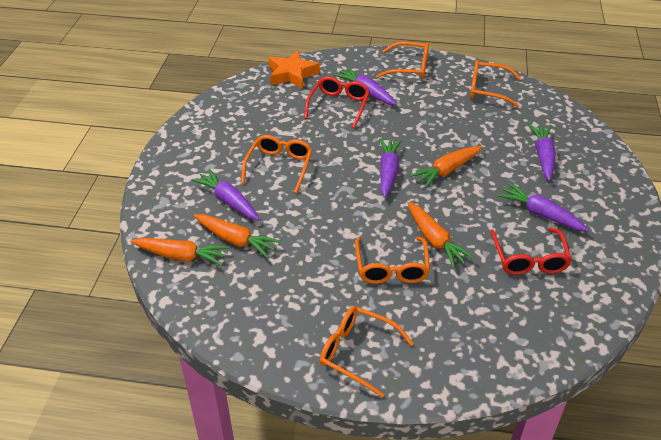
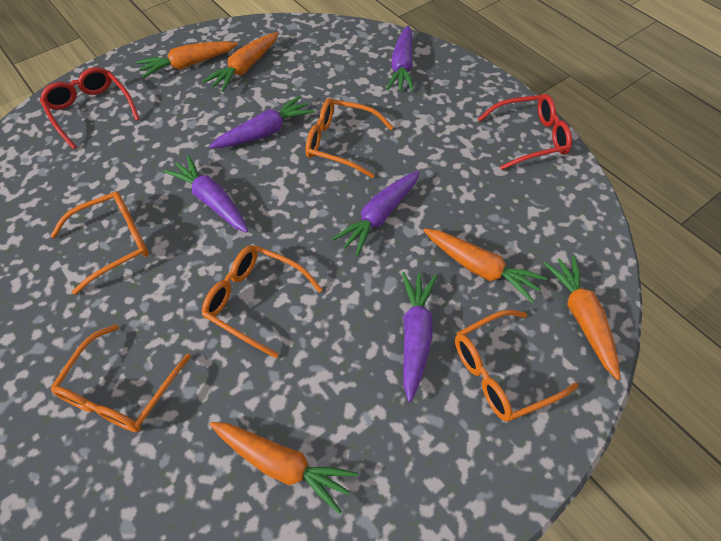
orange carrot: [131,238,229,266] [194,214,281,258] [408,202,475,268] [410,146,482,188] = 4 -> [136,41,238,78] [202,32,279,92] [210,422,358,514] [423,229,547,303] [543,255,620,380] = 5
orange star: [268,50,320,89] = 1 -> none = 0

